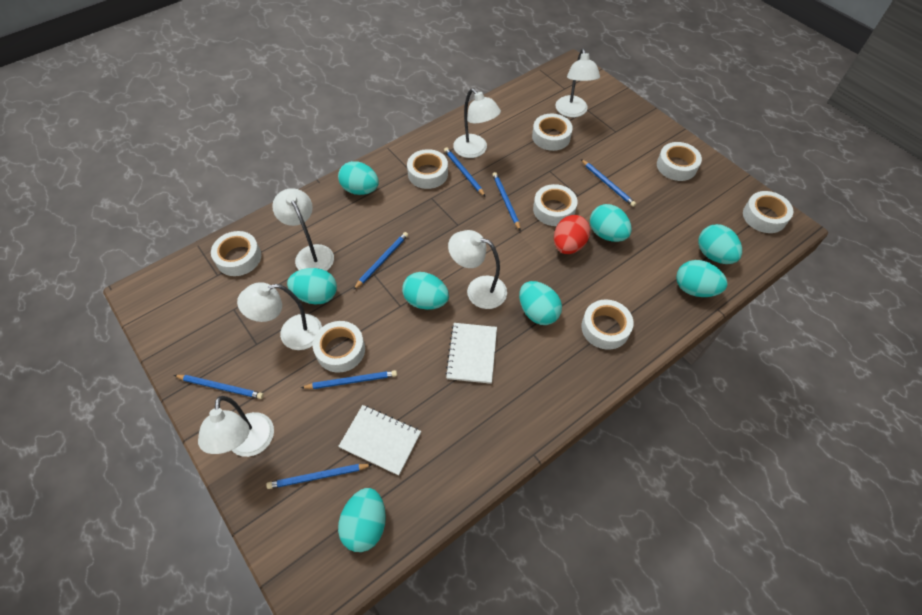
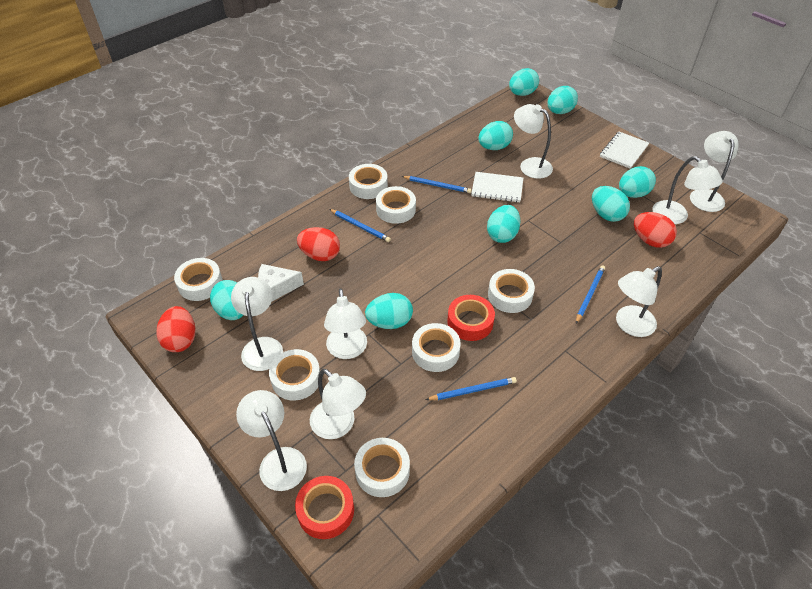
blue pencil: [174,375,264,399] [266,464,372,489] [301,370,397,389] [353,232,408,290] [444,147,486,197] [492,172,521,231] [581,159,636,207] = 7 -> [329,209,391,242] [401,176,471,193] [426,377,517,400] [576,265,605,323] = 4
red egg: [554,215,590,254] = 1 -> [156,306,195,352] [297,227,340,261] [634,212,677,248] = 3
red tape: none = 0 -> [295,476,354,539] [447,295,495,341] = 2
white cheese: none = 0 -> [258,264,304,302] = 1
white lamp: [198,396,274,457] [237,282,322,350] [272,188,334,271] [448,230,507,309] [453,89,501,158] [555,49,600,118] = 6 -> [231,277,283,371] [236,390,307,491] [310,369,366,439] [324,288,367,359] [514,104,553,179] [616,266,662,337] [652,156,723,224] [690,131,739,212] = 8
white tape: [211,231,261,276] [313,321,365,373] [407,149,448,189] [532,113,573,151] [533,184,578,226] [581,299,634,350] [657,142,702,181] [743,191,794,233] = 8 -> [174,258,223,301] [269,349,320,401] [349,164,388,199] [354,438,410,497] [376,186,416,224] [412,323,461,372] [488,269,535,313] = 7

